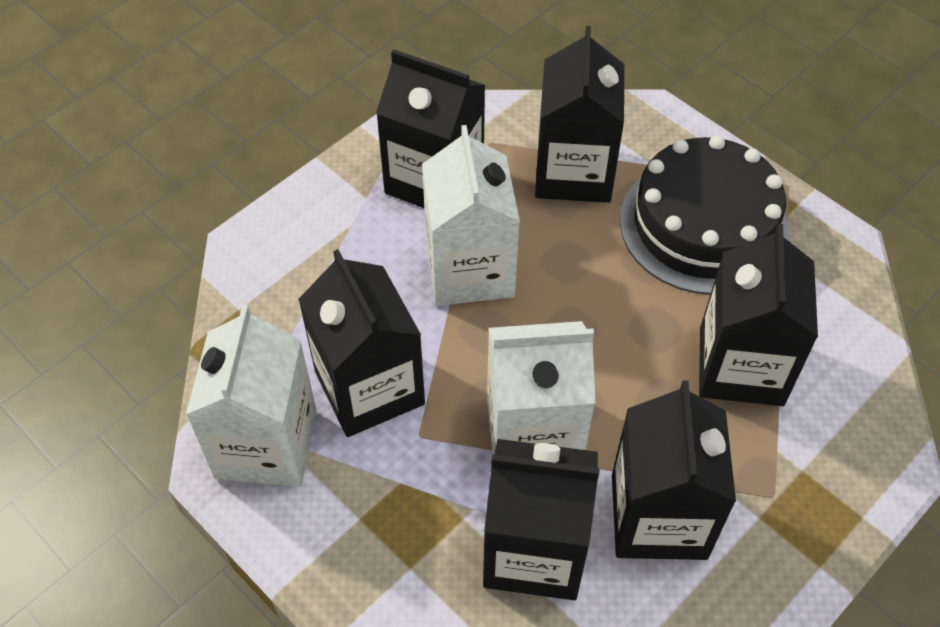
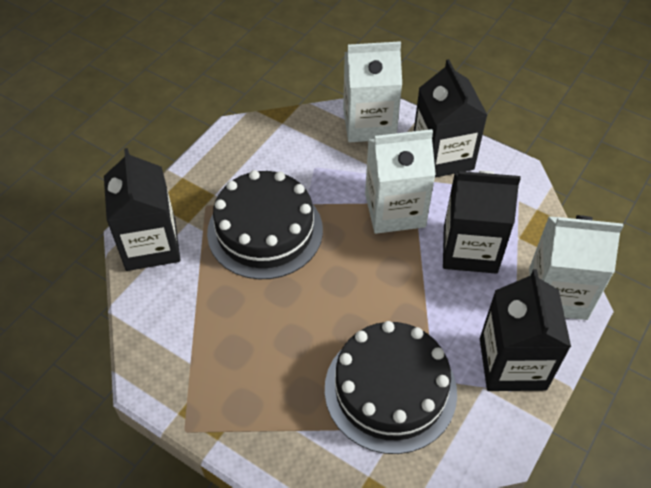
black cake: [620,135,789,295] = 1 -> [207,170,323,279] [325,321,457,454] = 2
black carton: [298,249,425,437] [376,49,485,208] [483,439,600,600] [535,26,624,203] [612,380,736,560] [699,224,818,406] = 6 -> [104,148,180,271] [414,59,487,178] [443,171,521,274] [480,269,571,391] = 4

